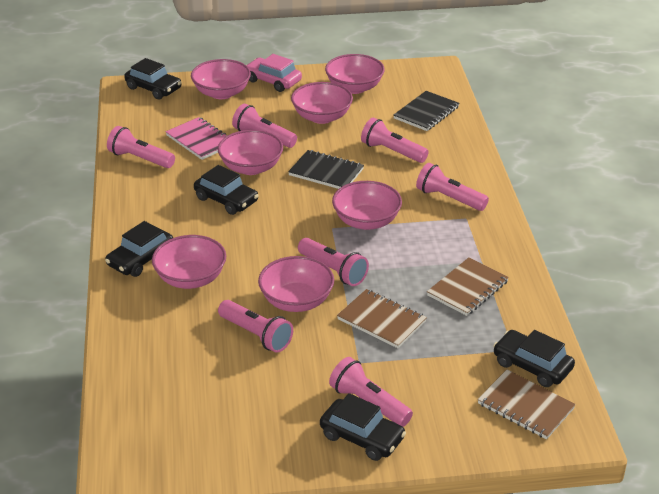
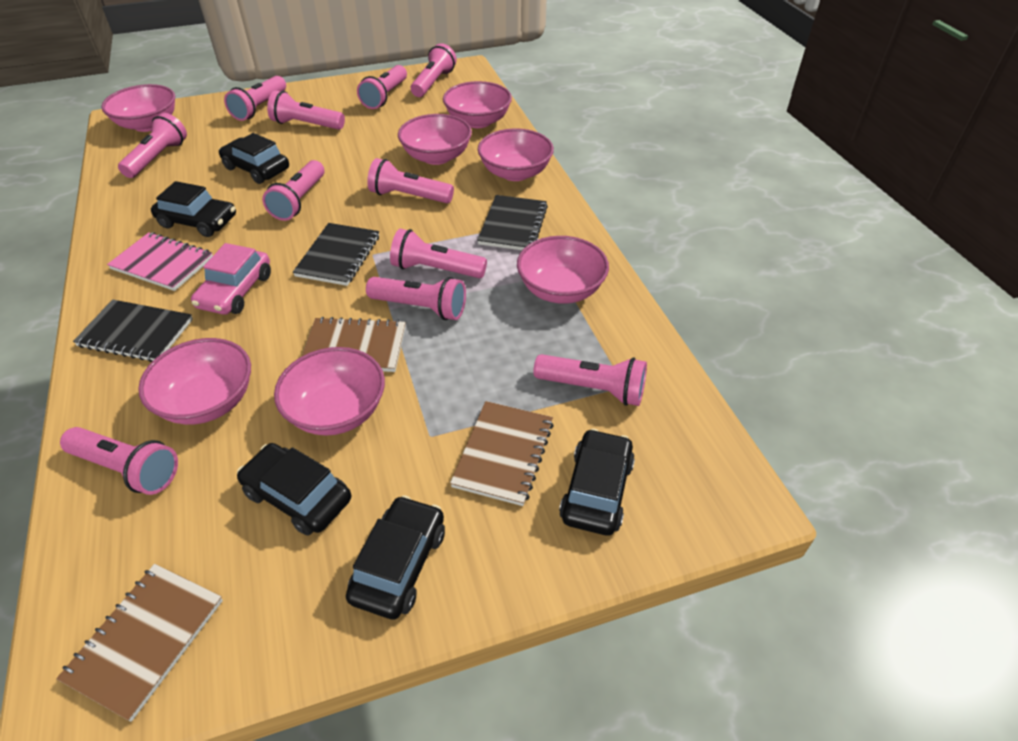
black notebook: [288,150,364,189] [394,91,459,131] = 2 -> [73,300,193,362] [293,223,379,286] [477,195,548,250] = 3
pink flashlight: [107,126,175,168] [218,300,293,353] [232,104,297,148] [298,238,369,286] [329,357,413,427] [361,118,429,163] [416,163,489,211] = 7 -> [60,427,178,495] [118,113,187,178] [224,76,286,121] [262,160,324,221] [267,90,345,130] [357,65,407,109] [366,277,466,320] [367,158,454,203] [390,229,487,278] [411,43,456,97] [533,354,647,406] = 11

